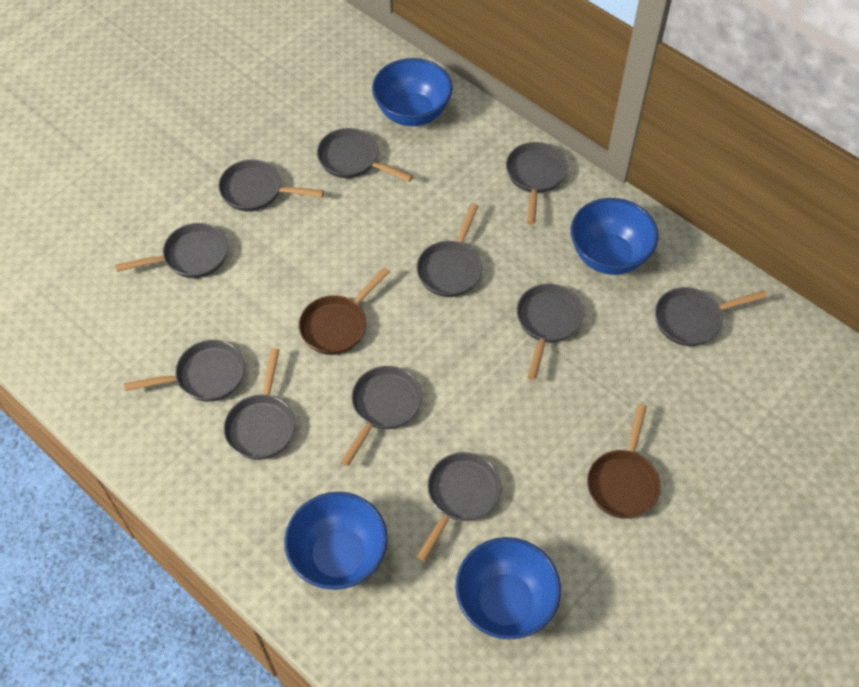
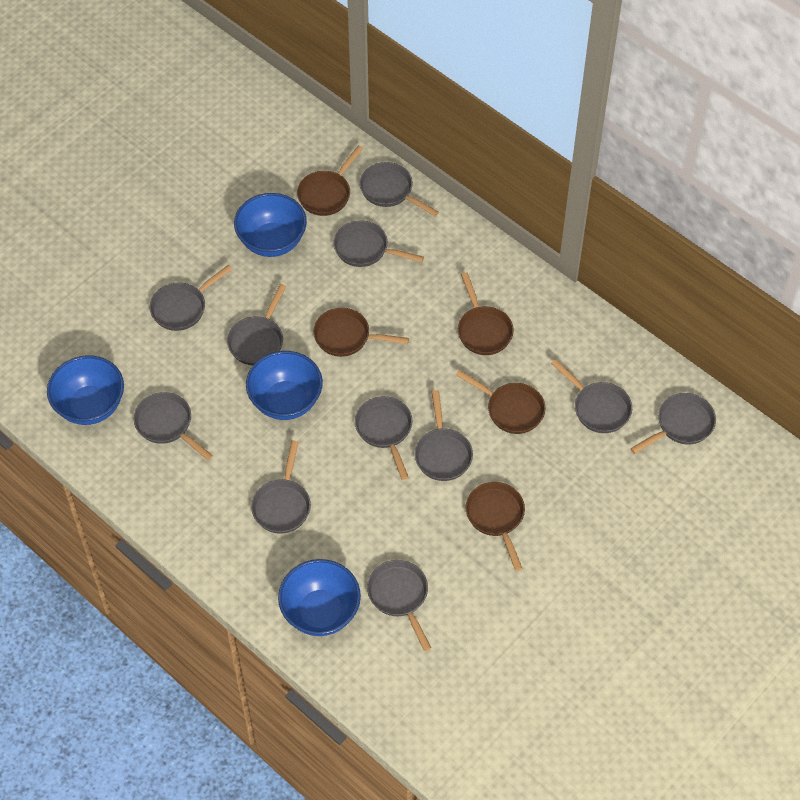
brown pan: [299,267,390,355] [587,404,661,519] = 2 -> [297,145,363,216] [313,308,409,357] [456,370,546,434] [458,273,514,355] [465,482,525,571] = 5

